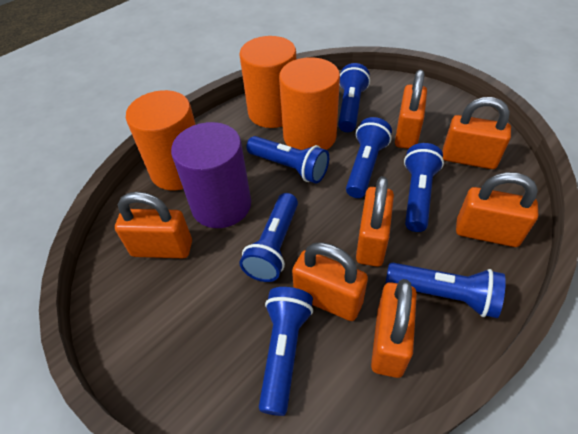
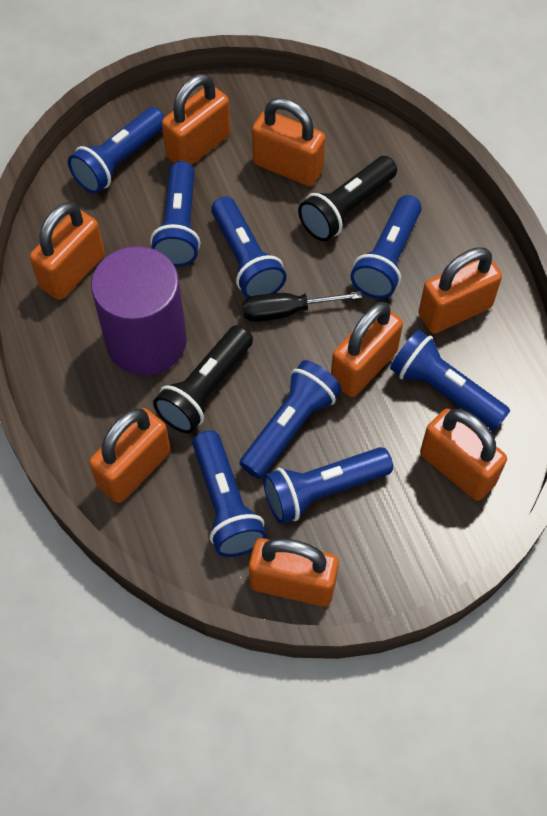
black flashlight: none = 0 -> [153,325,253,433] [298,156,397,241] = 2
black screwdriver: none = 0 -> [242,291,362,322] = 1
blue flashlight: [240,193,298,282] [246,136,329,184] [259,287,313,416] [338,63,370,132] [346,117,392,198] [386,263,506,318] [404,143,444,232] = 7 -> [68,107,165,194] [150,161,200,267] [193,430,267,557] [211,196,287,298] [240,360,342,479] [263,447,393,524] [350,195,422,299] [390,330,510,431] = 8
orange cylinder: [126,90,196,190] [240,36,296,128] [279,57,340,150] = 3 -> none = 0
orange padlock: [115,192,192,258] [292,242,368,321] [356,176,394,267] [371,279,417,378] [395,69,427,149] [443,97,511,169] [456,172,538,247] = 7 -> [30,202,105,300] [89,408,171,503] [162,74,230,165] [249,538,339,607] [252,98,325,186] [331,302,403,397] [418,247,502,334] [420,409,507,501] = 8

